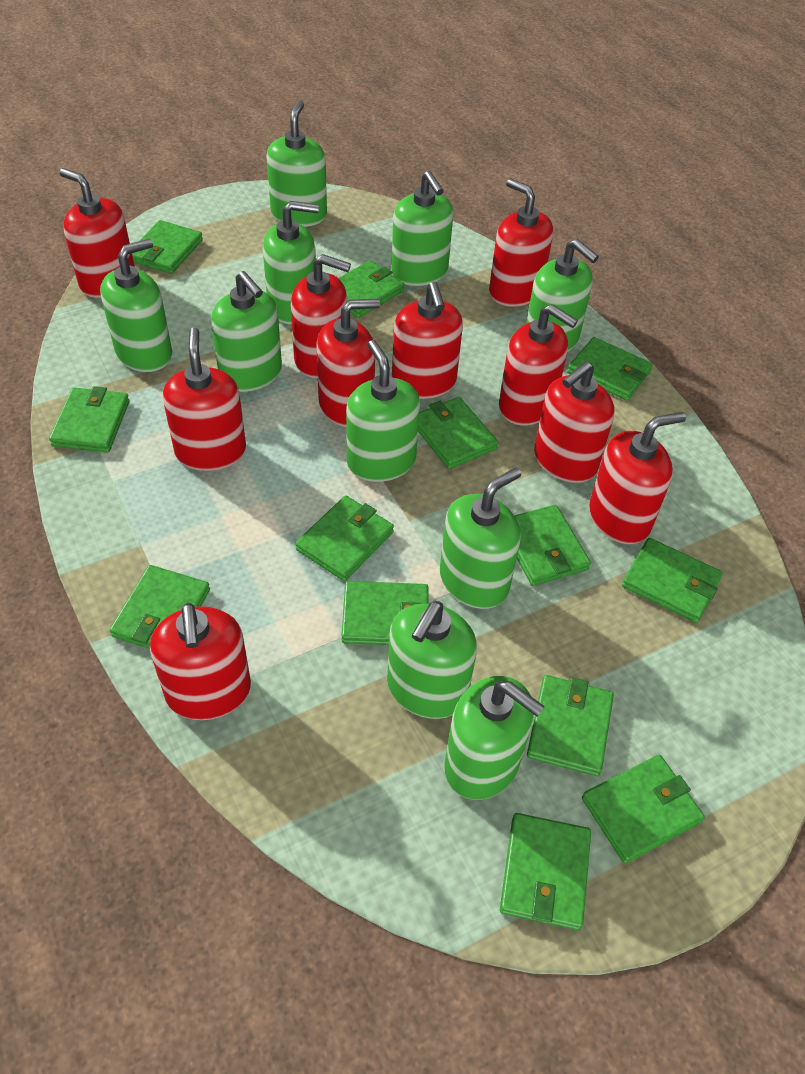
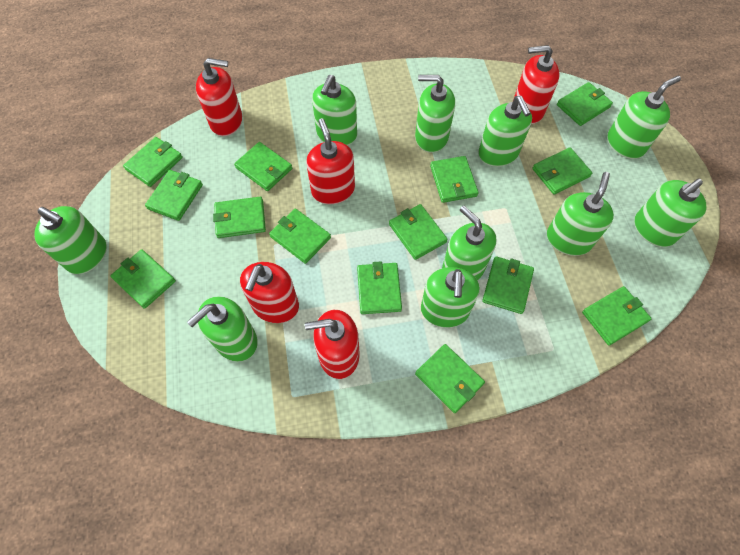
green wallet: [49,386,129,452] [110,565,210,649] [132,220,203,274] [295,496,394,581] [338,261,404,318] [342,581,430,645] [418,397,498,469] [500,813,591,930] [514,505,591,586] [527,675,614,776] [567,337,653,401] [582,755,705,864] [622,538,723,623] = 13 -> [110,249,176,309] [123,137,183,187] [145,170,203,221] [213,197,266,238] [234,142,292,191] [269,208,331,264] [357,261,402,314] [389,204,448,260] [415,344,485,413] [430,156,478,203] [482,256,534,314] [532,147,592,195] [557,82,613,126] [582,286,652,345] = 14
red soap dispenser: [60,168,135,298] [150,603,251,720] [163,327,246,471] [291,254,351,378] [317,298,380,427] [392,282,463,399] [489,178,553,307] [499,304,578,425] [534,361,614,483] [589,412,686,544] = 10 -> [196,58,242,136] [240,262,299,323] [305,310,360,379] [306,118,355,204] [513,45,560,124] = 5

